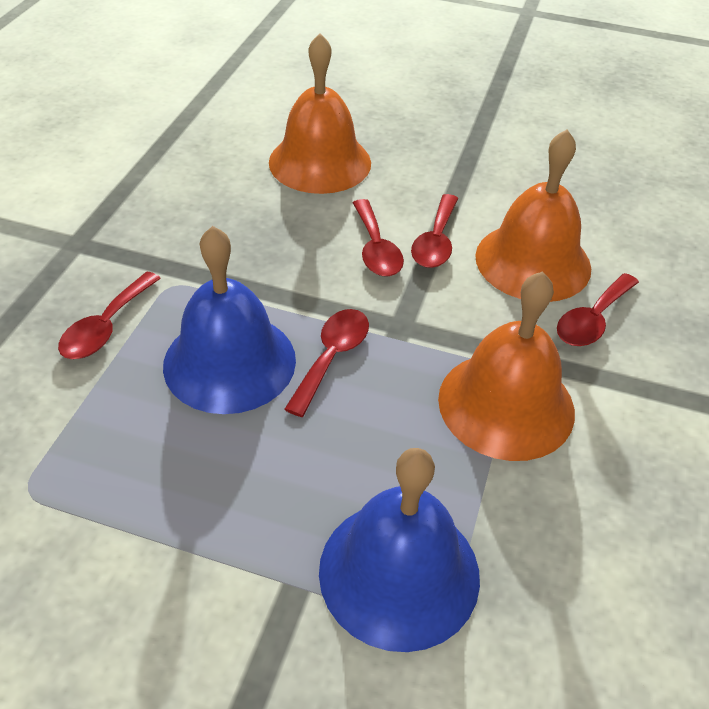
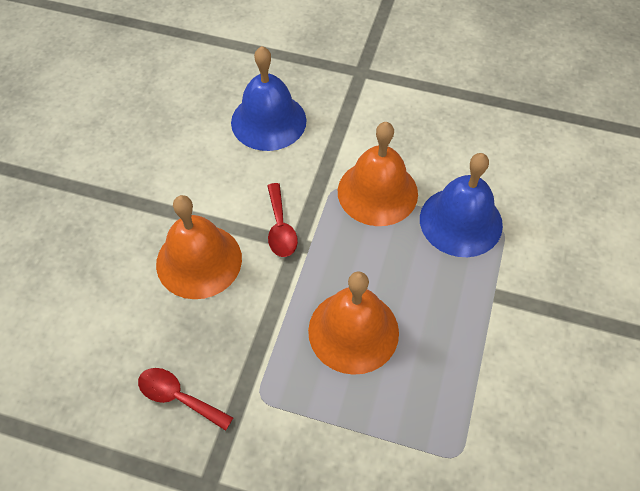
red spoon: [58,272,161,359] [284,309,369,417] [353,199,404,276] [411,194,458,268] [557,273,639,346] = 5 -> [138,368,234,431] [267,183,298,257] = 2

